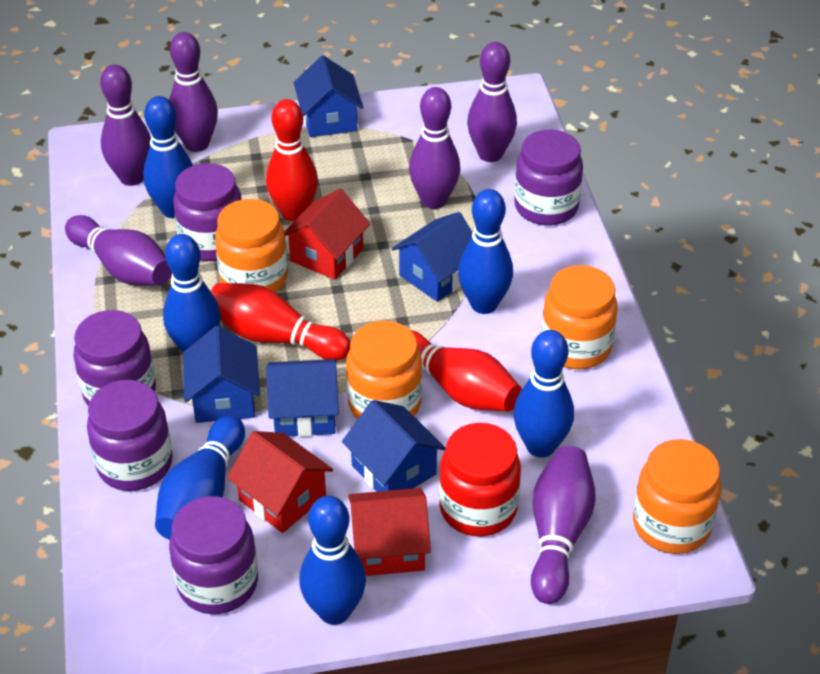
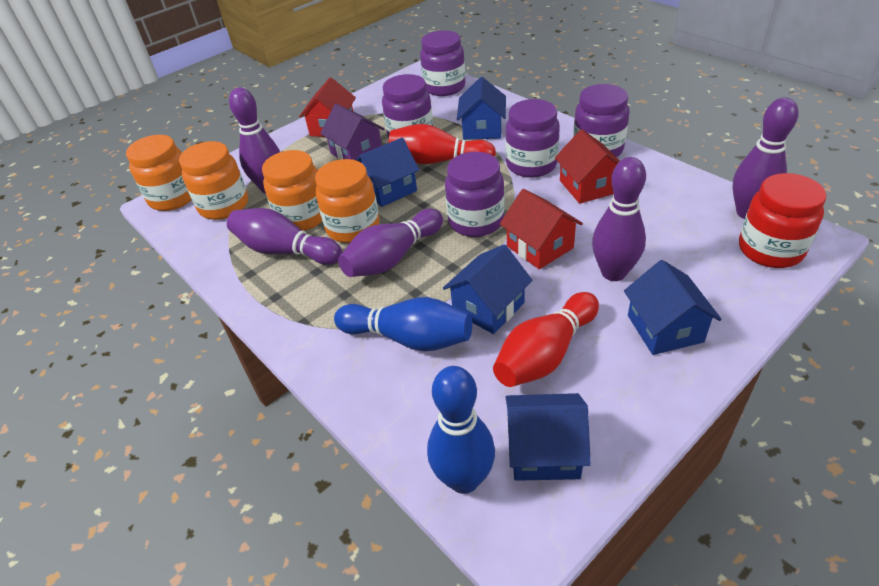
blue bowling pin: [143,96,193,218] [155,415,245,540] [163,234,221,353] [299,496,366,625] [458,189,513,314] [514,330,574,458] = 6 -> [334,297,472,351] [427,366,495,494] = 2
purple bowling pin: [65,215,172,286] [100,65,151,186] [169,32,218,152] [409,87,460,209] [467,42,517,162] [531,446,596,604] = 6 -> [227,208,342,265] [229,88,280,194] [338,209,443,277] [592,157,646,281] [733,97,799,219] = 5
purple house: none = 0 -> [320,104,385,160] = 1
red bowling pin: [211,283,350,361] [266,99,318,222] [410,330,522,412] = 3 -> [388,124,496,164] [493,292,599,387] = 2

